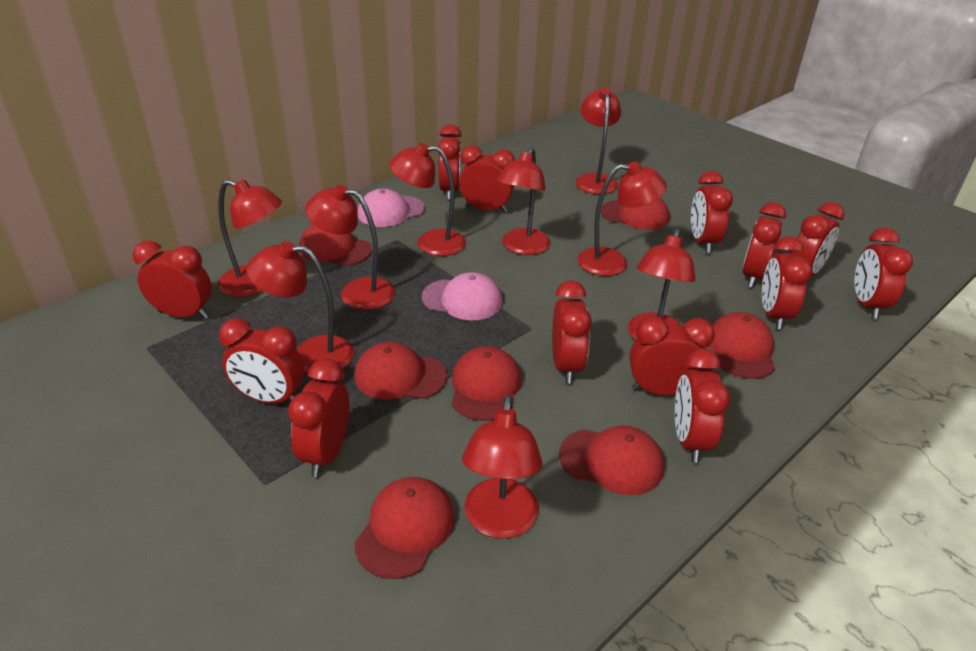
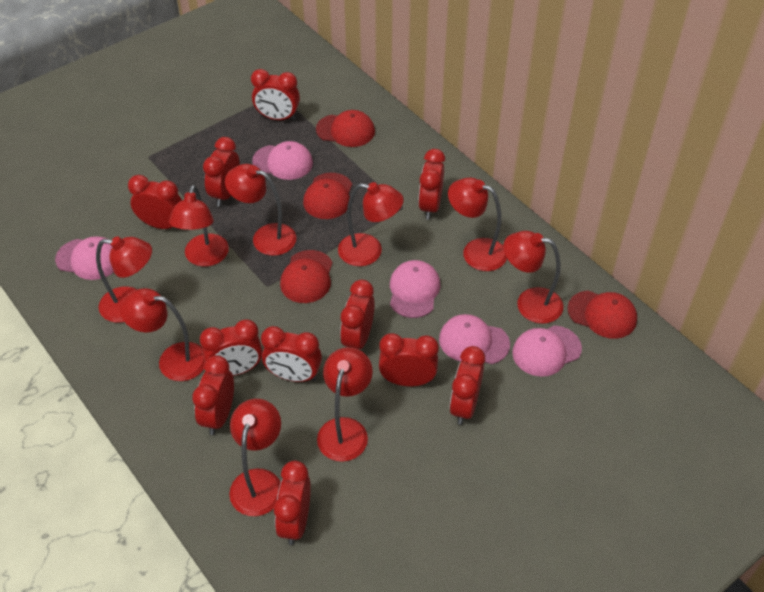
pink cap: [357,188,425,227] [422,272,502,320] = 2 -> [55,236,114,280] [252,141,313,180] [390,260,440,318] [439,314,510,364] [512,325,582,377] = 5
red cap: [299,224,372,266] [354,342,447,399] [354,477,454,579] [452,346,521,421] [559,425,664,495] [601,198,669,230] [710,312,775,379] = 7 -> [280,250,332,303] [303,173,352,219] [316,110,375,147] [567,291,637,339] = 4
red clock: [133,241,212,319] [219,318,304,404] [288,359,349,477] [438,124,462,200] [459,146,515,213] [552,280,592,384] [629,316,715,395] [675,348,730,463] [691,171,733,253] [742,202,786,288] [762,236,812,329] [791,202,844,277] [854,228,913,319] = 13 -> [128,175,182,230] [192,355,234,435] [200,319,262,376] [203,137,240,207] [251,69,300,121] [261,326,322,382] [274,461,311,545] [340,280,375,349] [379,333,439,386] [418,149,445,220] [450,346,485,425] = 11

